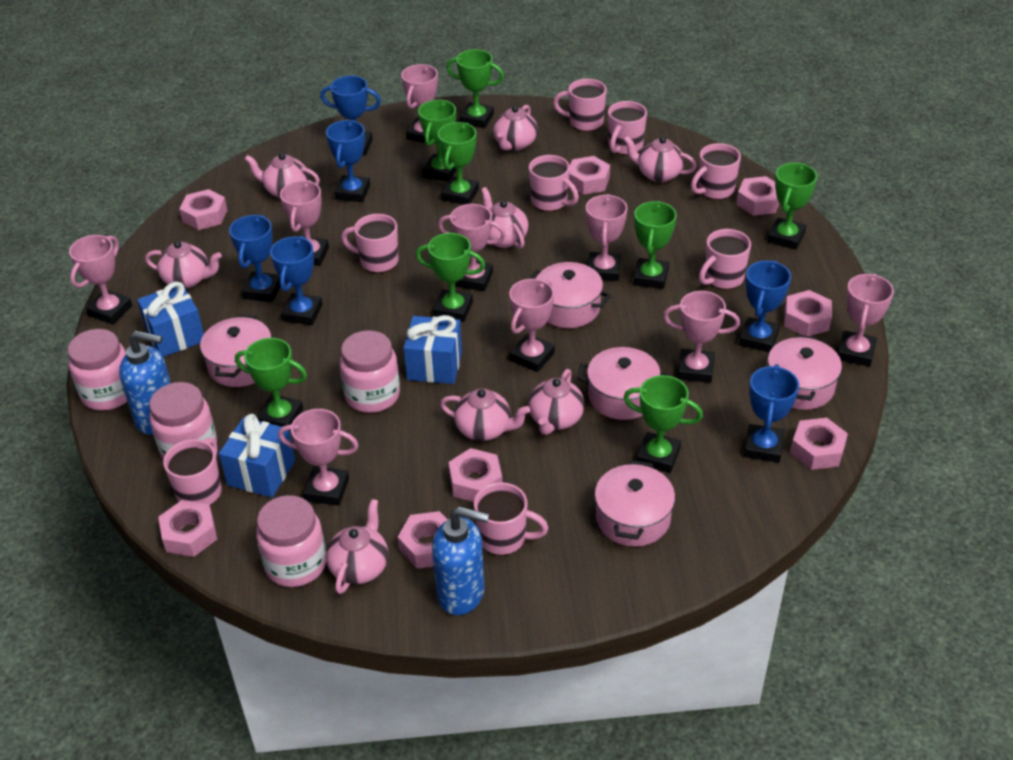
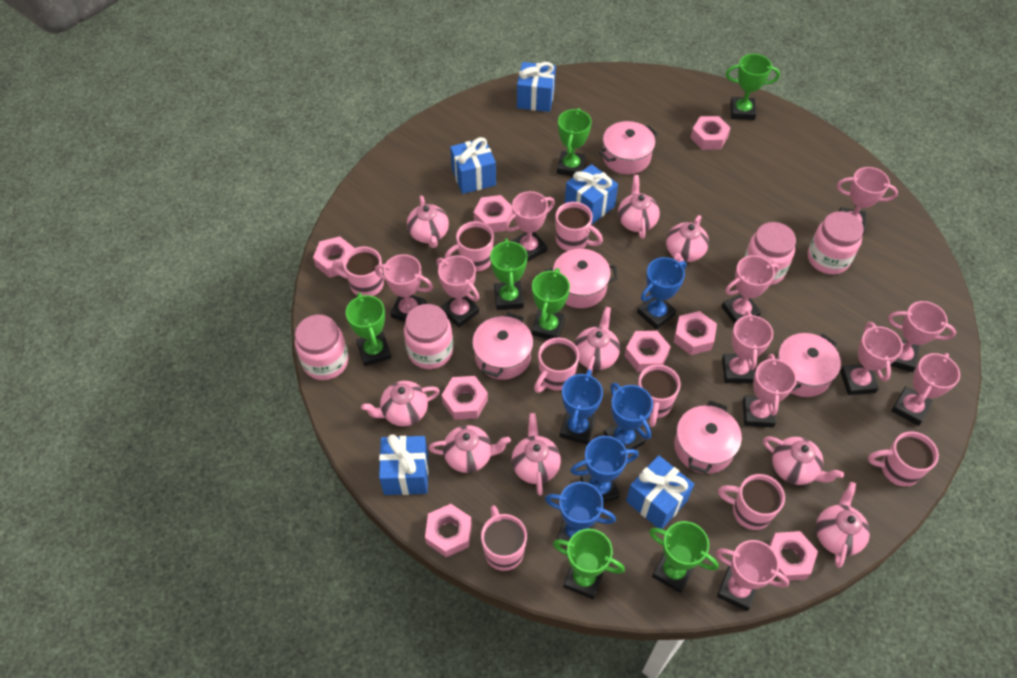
blue gift: [137,282,204,357] [219,414,295,497] [403,315,462,384] = 3 -> [379,434,428,495] [450,137,496,194] [517,62,556,112] [565,164,618,225] [626,455,694,529] = 5
blue soap dispenser: [119,331,171,434] [432,507,489,615] = 2 -> none = 0
blue trophy: [229,214,280,302] [270,236,322,325] [320,76,381,155] [326,120,370,202] [739,260,791,353] [744,364,799,463] = 6 -> [545,482,616,541] [560,369,603,445] [570,436,639,503] [604,383,653,450] [637,257,686,330] = 5
green trophy: [235,338,307,431] [416,233,485,322] [418,100,456,182] [438,122,479,205] [446,49,504,128] [623,375,703,473] [633,201,677,289] [767,163,817,250] = 8 -> [346,293,391,366] [490,238,527,310] [532,268,570,339] [553,529,625,599] [557,108,592,176] [649,521,719,593] [726,54,780,120] = 7
pink teapot: [145,241,222,289] [245,153,320,198] [326,499,388,594] [440,388,530,441] [481,187,528,249] [493,105,538,151] [528,369,585,435] [623,136,697,183] = 8 -> [361,381,440,426] [407,196,449,248] [428,425,511,473] [512,413,561,496] [575,307,620,375] [618,175,660,239] [666,215,709,262] [763,436,844,485] [816,482,870,568] = 9
pink trophy: [69,235,132,324] [278,409,359,506] [280,180,329,266] [401,64,438,143] [438,204,506,291] [509,279,555,372] [586,194,628,281] [663,291,740,383] [838,273,894,367] = 9 -> [375,254,433,322] [436,255,480,328] [505,191,555,262] [715,540,789,611] [722,255,779,325] [722,311,773,384] [743,354,797,428] [837,167,898,236] [840,322,903,395] [888,301,956,372] [891,353,960,426] = 11

